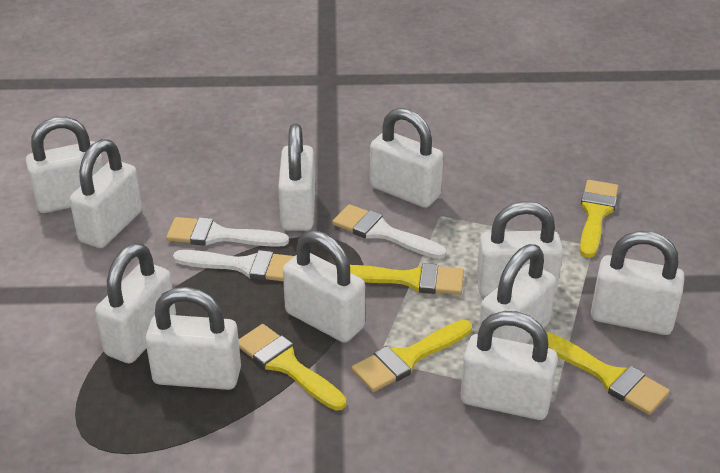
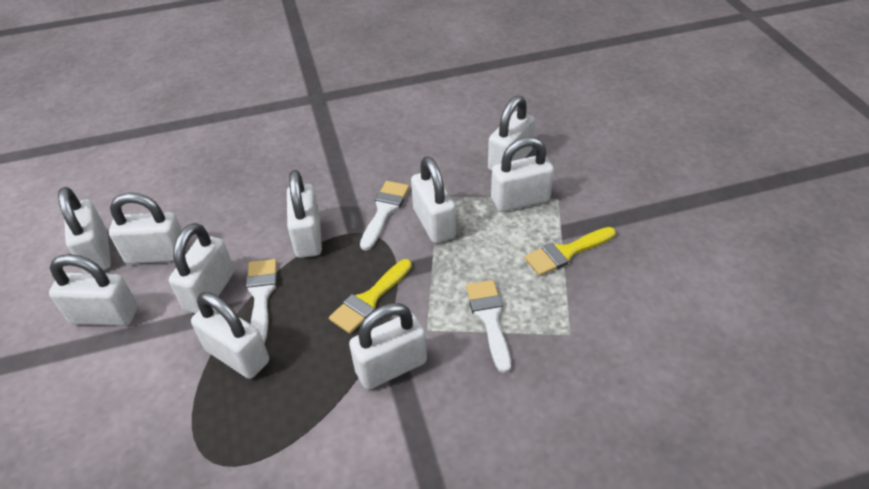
white padlock: [25,117,104,213] [70,139,142,248] [95,243,176,364] [145,287,241,390] [278,124,315,231] [283,230,365,343] [370,108,443,208] [460,311,558,420] [476,201,563,297] [478,244,556,343] [591,231,685,335] = 11 -> [49,254,138,326] [58,187,111,273] [109,193,187,264] [169,223,234,314] [191,292,269,379] [287,170,322,258] [349,303,427,390] [411,157,456,243] [488,95,535,171] [491,137,554,212] = 10
yellow brush: [239,324,346,411] [350,263,464,295] [351,320,472,392] [546,332,670,415] [580,180,618,258] = 5 -> [329,259,412,334] [524,227,616,276] = 2

